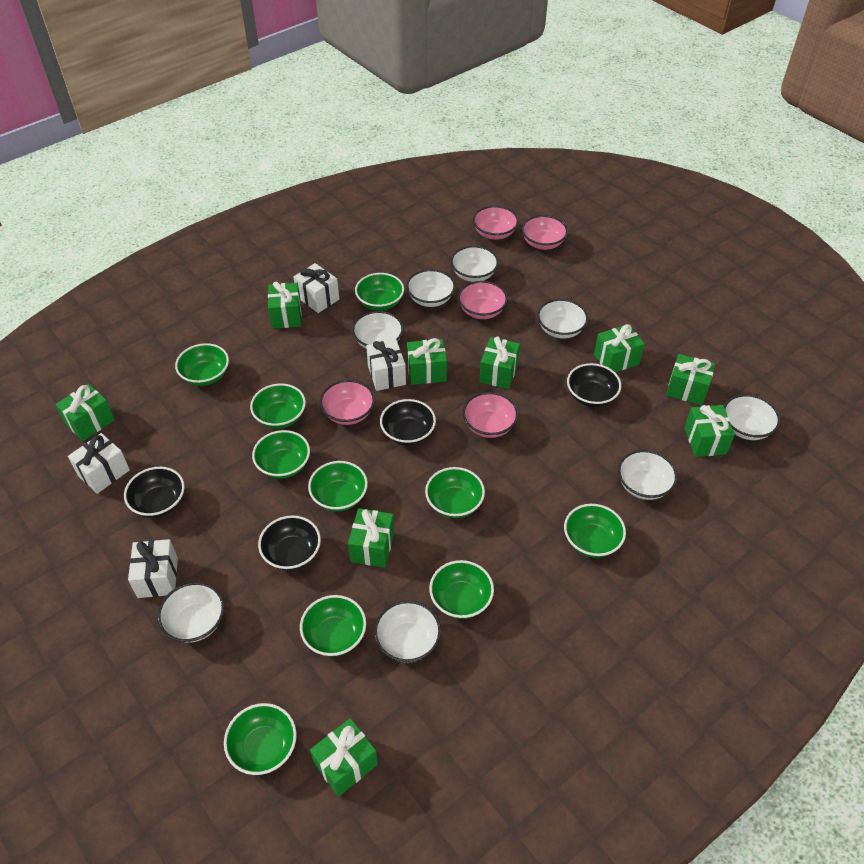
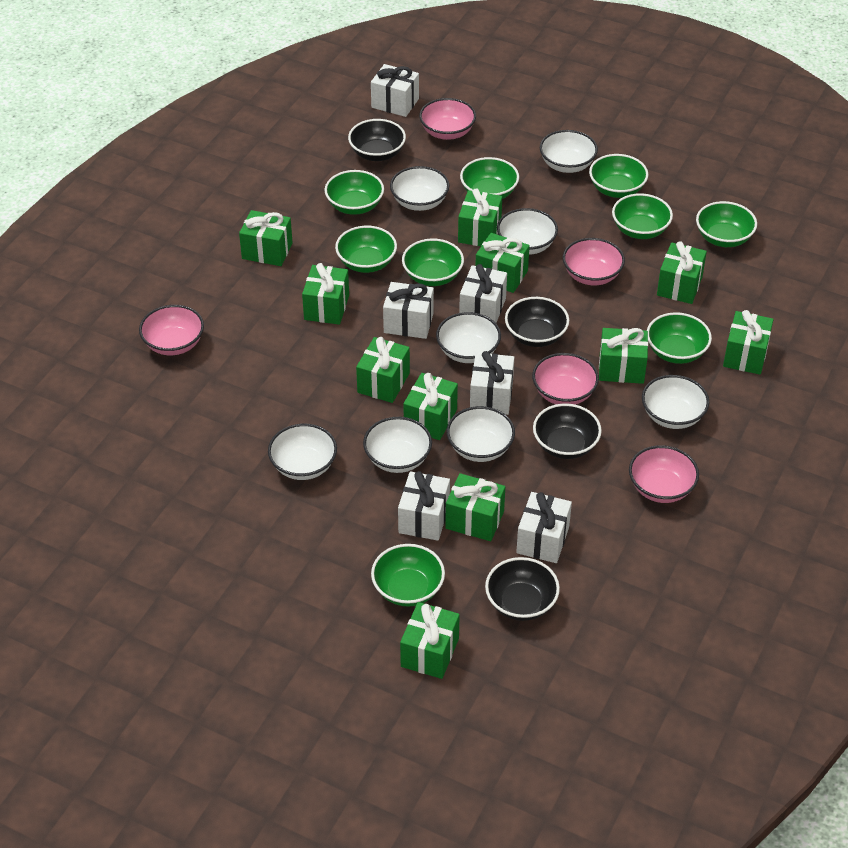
green bowl: [175,343,229,386] [224,703,297,775] [250,384,306,429] [252,430,310,479] [300,595,366,657] [308,461,368,511] [355,273,404,311] [425,467,485,518] [429,560,494,619] [564,504,626,558] = 10 -> [325,170,384,215] [335,226,397,273] [371,544,445,607] [402,239,464,286] [460,157,519,199] [589,154,648,198] [612,193,673,239] [647,312,712,364] [696,201,757,247] = 9
green gift: [55,384,115,441] [268,281,302,329] [310,718,378,797] [348,508,394,568] [407,338,447,385] [479,336,520,389] [594,324,645,372] [666,354,715,405] [684,405,735,457] = 9 -> [239,210,293,266] [302,263,349,325] [356,337,410,403] [400,602,460,679] [404,373,458,440] [445,473,506,541] [458,188,502,246] [475,233,530,293] [599,328,648,384] [657,241,707,304] [723,310,774,375] = 11
white gift: [68,433,130,494] [128,539,178,598] [294,263,339,313] [366,339,406,391] = 4 -> [371,64,419,117] [383,282,434,339] [398,471,450,541] [459,264,507,323] [470,351,514,415] [516,492,572,563] = 6

